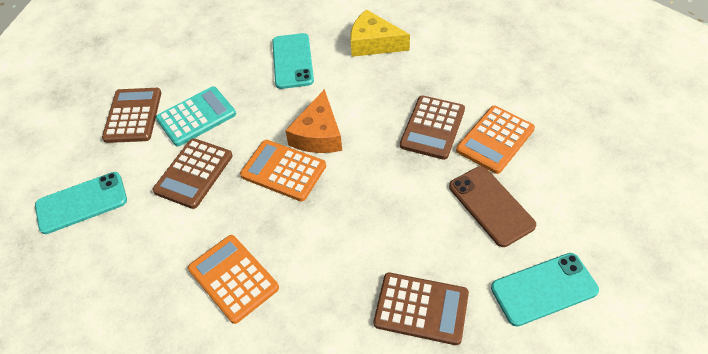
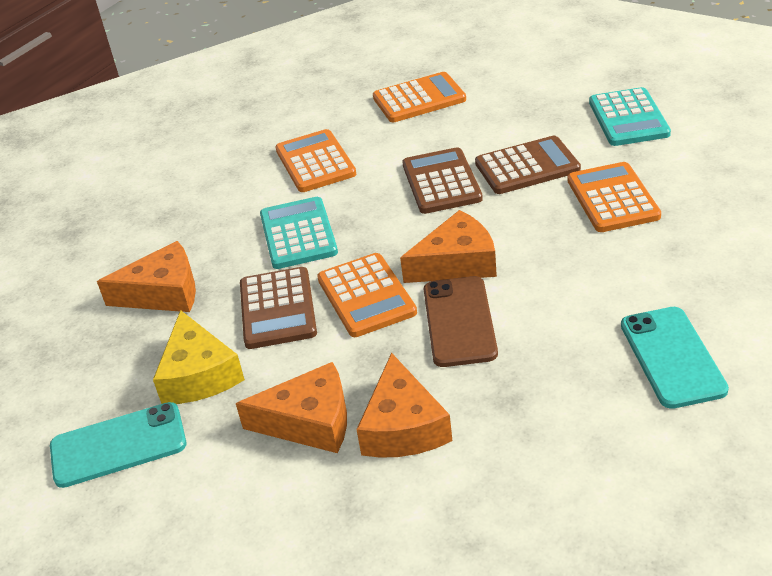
brown calculator: [102,88,161,143] [153,138,233,209] [374,273,469,345] [400,95,465,160] = 4 -> [240,267,317,349] [402,148,483,214] [475,136,581,194] = 3
orange calculator: [188,235,279,324] [240,140,326,202] [456,106,535,174] = 3 -> [275,129,356,192] [317,253,417,337] [373,72,466,122] [568,162,661,232] = 4
orange cheese: [285,89,342,153] = 1 -> [97,241,196,312] [236,362,347,453] [356,353,452,458] [400,210,497,283] = 4
turquoise calculator: [156,86,236,146] = 1 -> [260,197,338,269] [589,87,671,146] = 2
turquoise phone: [35,172,127,234] [272,33,314,89] [491,253,599,326] = 3 -> [50,402,186,488] [621,307,729,409] = 2

